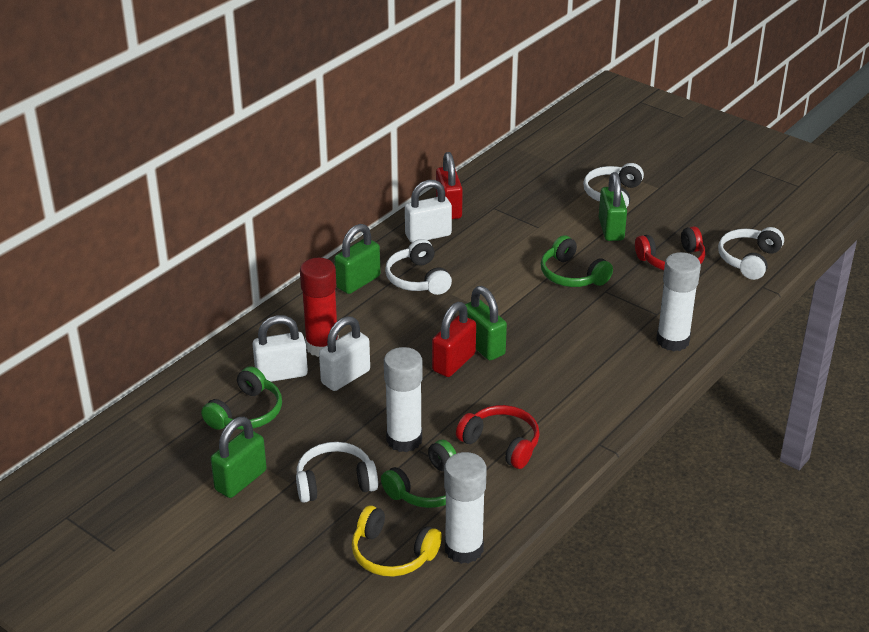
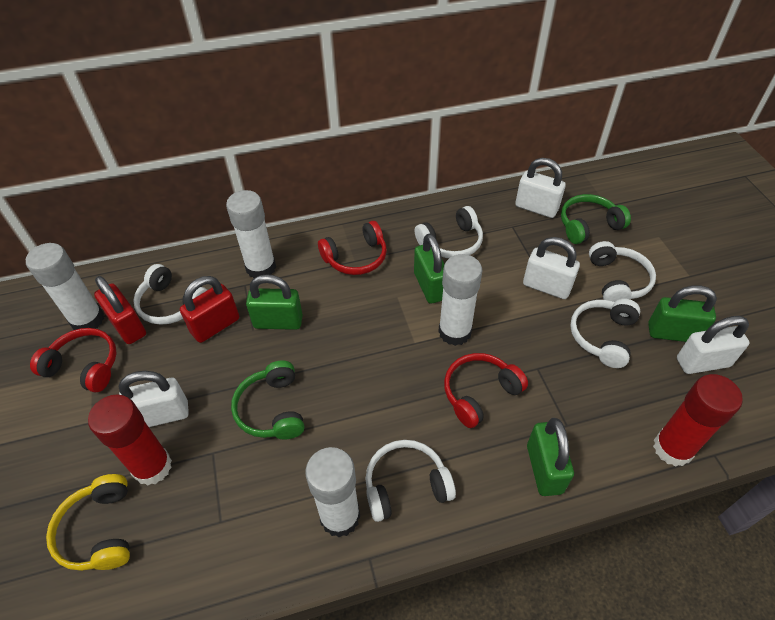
green headphones: [201,366,282,430] [381,440,456,508] [541,235,613,287] = 3 -> [231,360,304,439] [561,194,631,244] = 2
red glue stick: [300,258,339,357] = 1 -> [88,395,172,486] [653,374,743,467] = 2
red headphones: [456,405,540,469] [635,226,706,270] = 2 -> [30,328,117,392] [318,221,387,275] [444,353,528,428] = 3
white glue stick: [384,347,422,452] [444,452,487,564] [656,252,701,351] = 3 -> [26,243,104,330] [226,190,276,278] [305,447,360,538] [438,254,482,346] = 4
white headphones: [296,442,378,503] [385,239,452,295] [583,163,644,208] [718,227,784,280] = 4 -> [133,264,207,325] [366,440,456,522] [415,206,483,258] [570,299,640,368] [589,241,656,302] = 5
white padlock: [253,315,308,382] [319,316,370,391] [405,180,452,243] = 3 -> [119,371,189,427] [515,158,566,218] [523,237,580,299] [677,316,750,374] = 4

